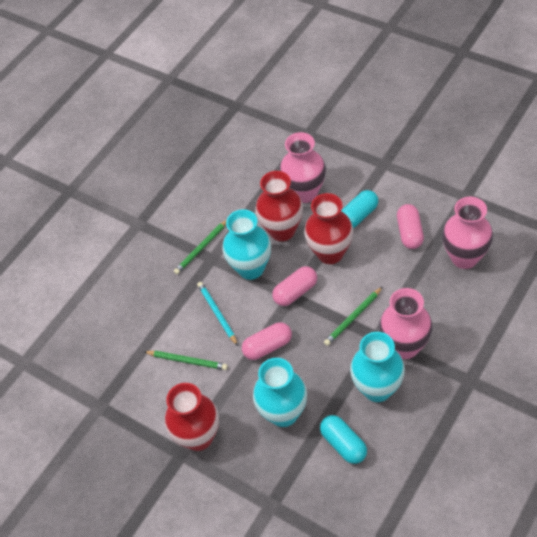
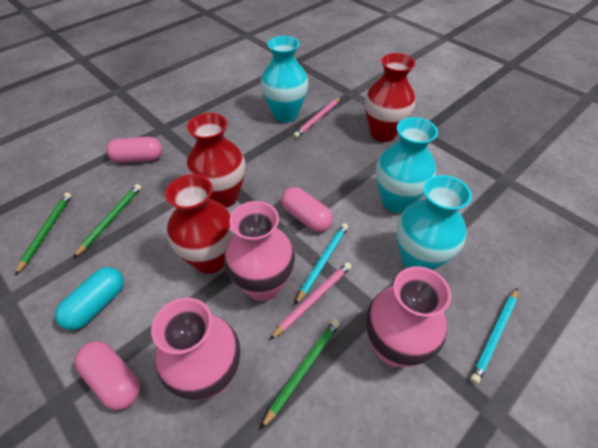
pink pencil: none = 0 -> [269,262,352,340] [293,97,341,138] = 2
turquoise capsule: [320,415,367,464] [341,190,378,228] = 2 -> [55,267,124,330] = 1
turquoise pencil: [197,282,238,346] = 1 -> [295,223,348,305] [470,288,518,384] = 2

